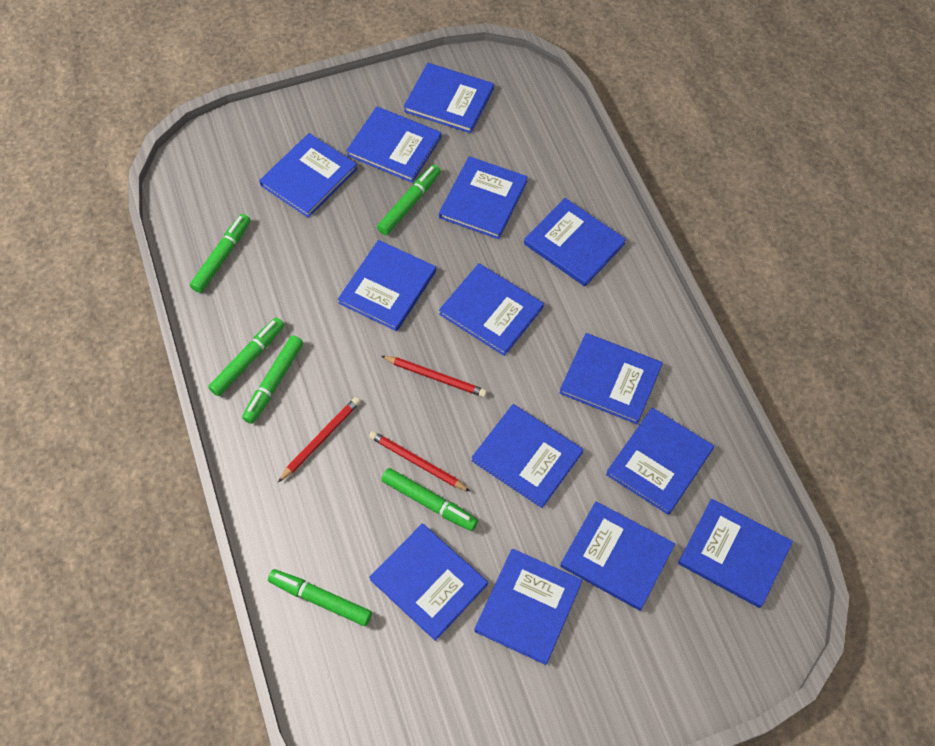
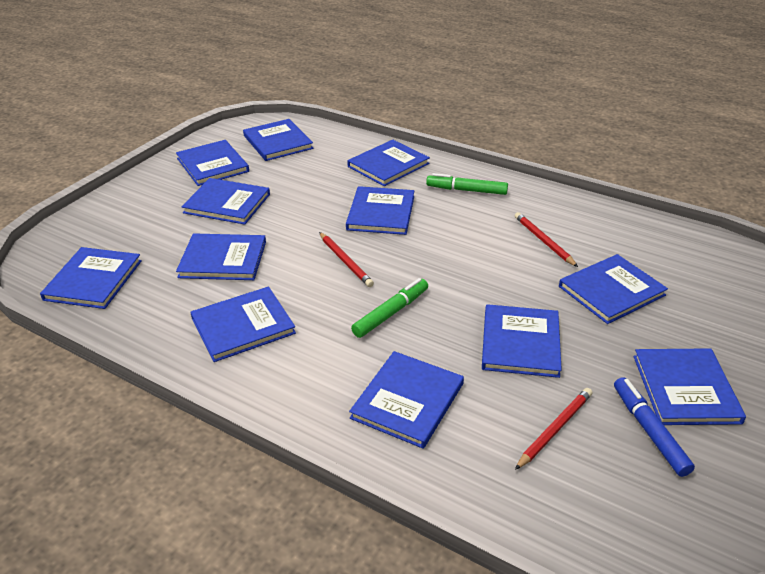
blue book: [259,133,358,218] [338,240,436,331] [346,106,441,183] [369,524,488,641] [404,63,494,133] [439,156,528,239] [439,263,544,356] [471,404,583,508] [475,549,583,665] [524,198,626,286] [559,333,663,424] [560,501,675,611] [606,408,714,515] [678,499,793,608] = 14 -> [40,247,142,309] [176,140,249,186] [176,233,266,280] [182,178,270,225] [190,286,296,362] [243,119,313,161] [346,186,414,235] [347,140,430,186] [349,351,464,449] [482,304,562,378] [559,254,668,324] [634,348,746,425] = 12
blue marker: none = 0 -> [614,377,695,477] = 1
green marker: [190,214,251,293] [208,317,284,396] [242,335,303,424] [268,569,372,626] [377,165,441,235] [381,468,478,531] = 6 -> [351,278,428,338] [426,173,508,195] = 2

